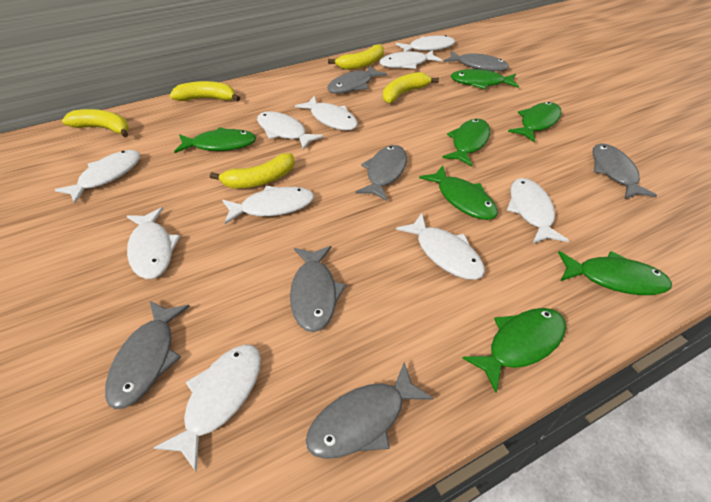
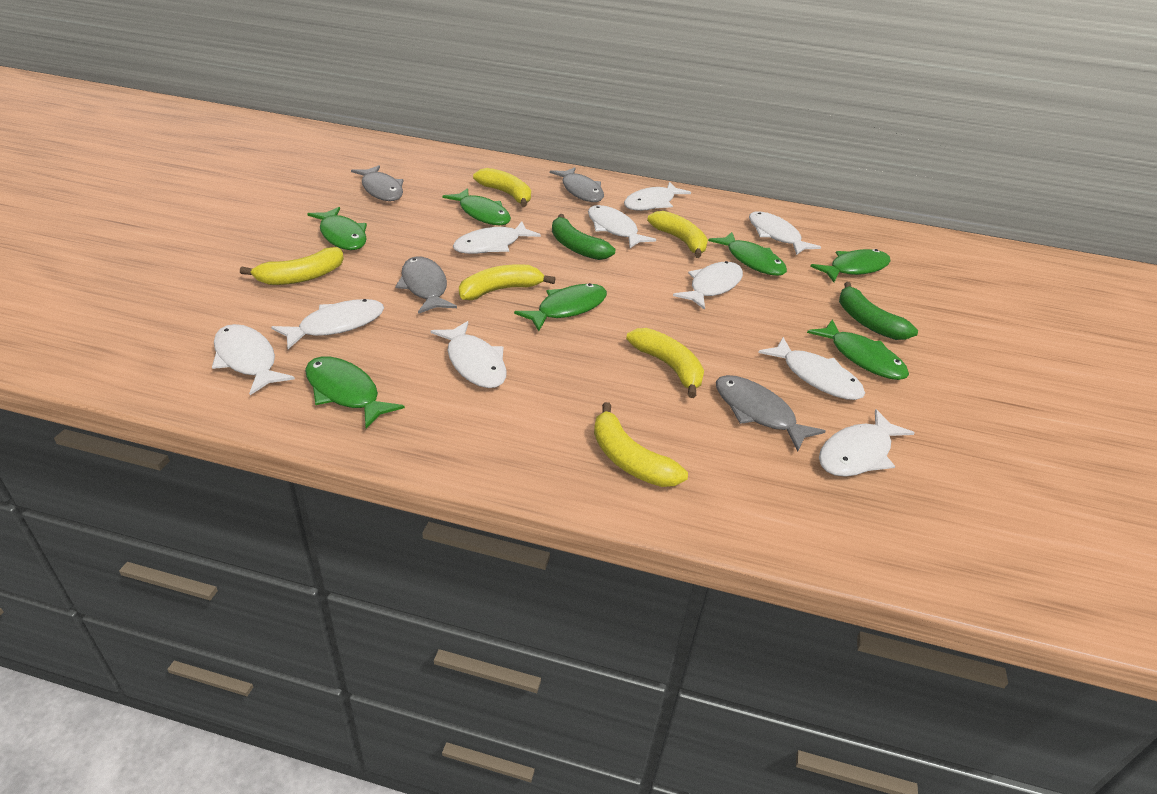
green banana: none = 0 -> [552,214,615,260] [839,282,918,340] = 2
grey fish: [105,301,190,409] [290,246,346,332] [306,362,434,459] [327,65,387,93] [356,145,407,201] [444,51,509,71] [593,143,657,199] = 7 -> [351,165,404,201] [395,256,457,314] [550,167,604,202] [716,375,826,452] = 4
yellow banana: [62,109,129,137] [169,81,240,101] [210,153,295,188] [328,44,384,70] [383,72,439,104] = 5 -> [240,247,344,285] [459,264,556,300] [473,168,531,207] [594,402,688,487] [626,328,704,398] [647,211,708,258] = 6

